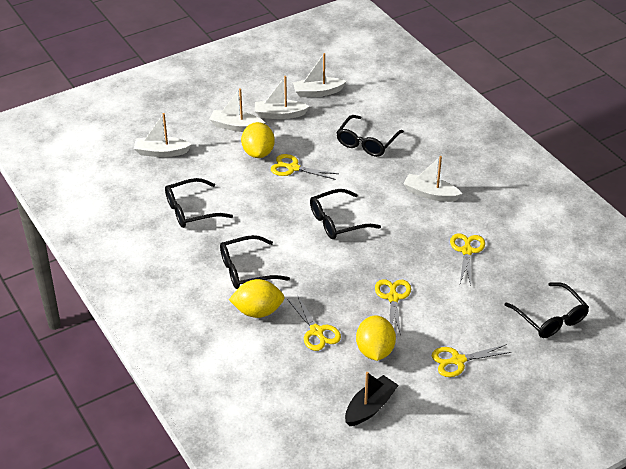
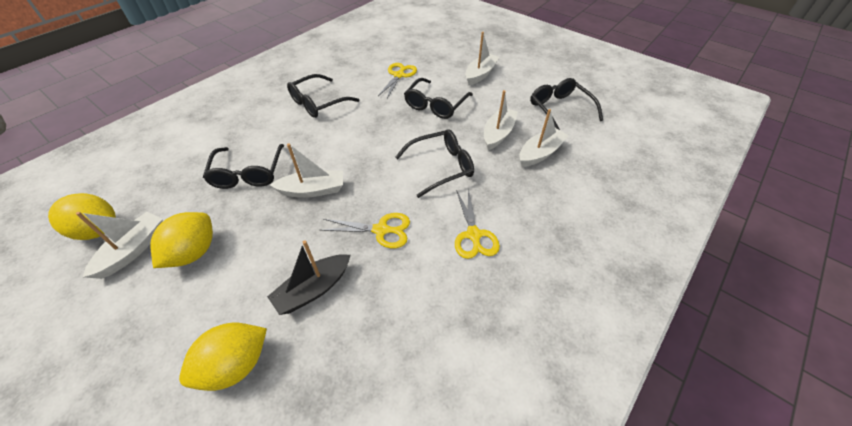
yellow scissors: [271,154,338,180] [287,295,341,351] [375,279,411,335] [432,344,511,377] [450,233,485,286] = 5 -> [321,213,410,248] [378,63,417,98] [455,188,500,259] = 3

